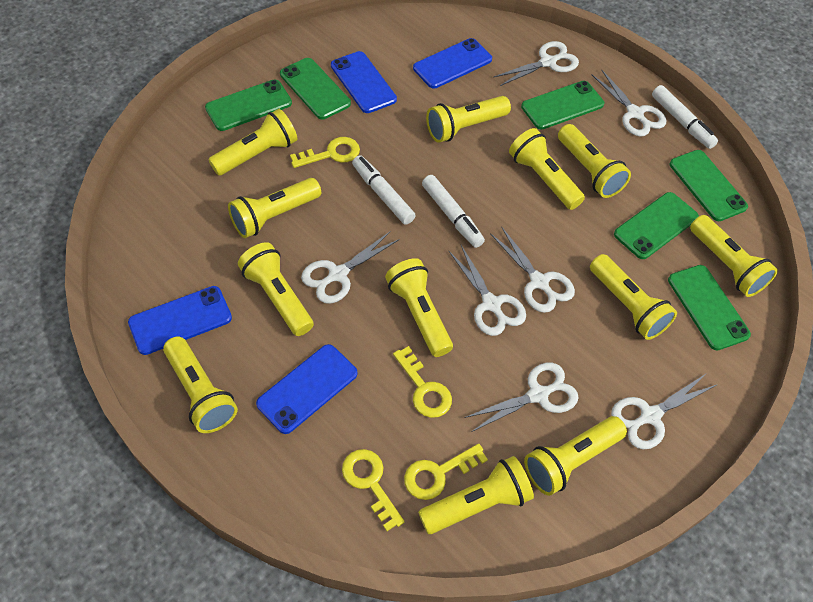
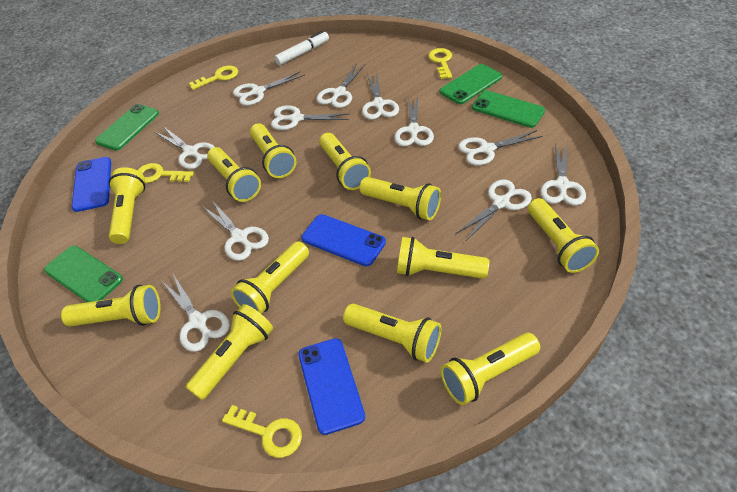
blue phone: [128,286,232,355] [256,344,358,434] [331,51,397,113] [413,38,492,89] = 4 -> [72,157,111,212] [298,338,365,435] [301,214,386,267] = 3
green phone: [205,80,292,131] [280,58,351,119] [521,81,604,130] [614,192,699,259] [668,265,751,350] [670,150,748,221] = 6 -> [44,246,123,302] [95,104,159,151] [440,64,502,104] [472,90,545,128] = 4
white marker: [352,155,416,225] [422,175,485,248] [652,85,718,149] = 3 -> [274,31,329,66] = 1
white scissors: [301,231,400,304] [448,245,526,336] [464,363,579,432] [490,226,575,313] [494,41,579,86] [591,69,666,137] [611,373,718,449] = 7 -> [155,126,215,169] [163,274,230,352] [202,200,269,261] [233,71,305,106] [271,105,350,130] [316,63,365,108] [362,72,399,120] [394,96,434,146] [456,179,532,242] [458,130,543,166] [540,144,586,206] = 11

